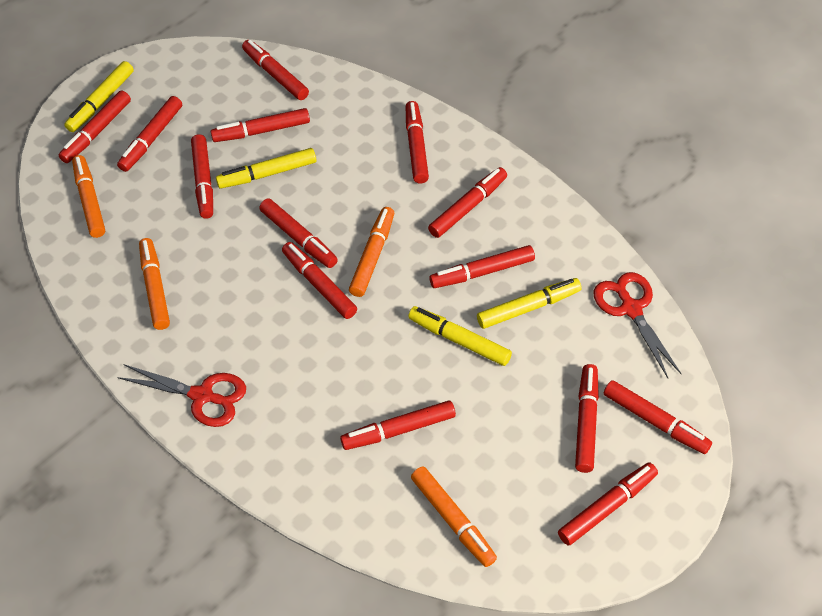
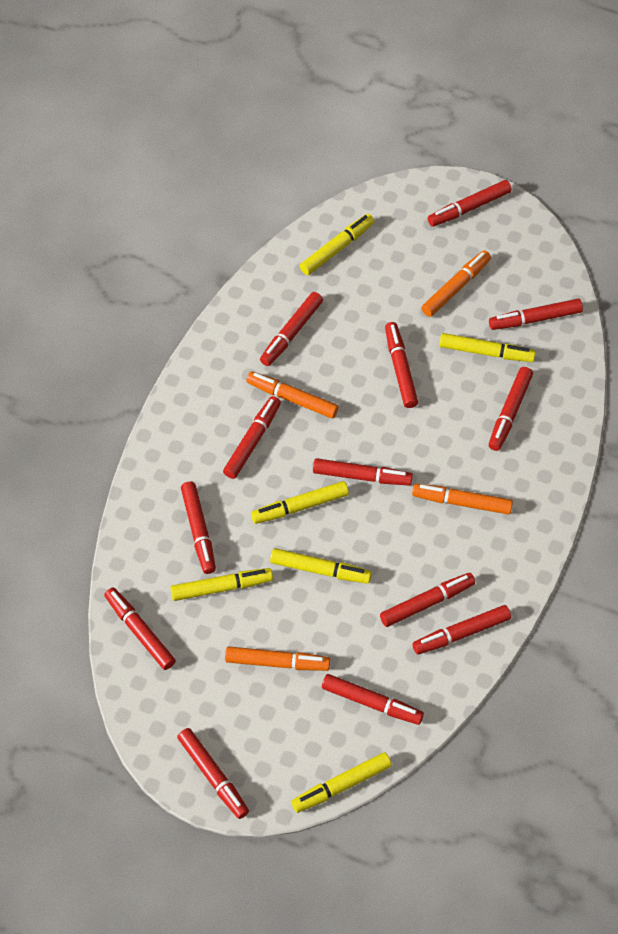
red marker: [59,91,131,163] [117,96,182,172] [191,134,213,219] [211,108,310,142] [242,40,309,100] [259,198,338,268] [282,242,357,319] [340,401,456,450] [406,101,429,183] [428,167,507,238] [429,245,535,288] [558,462,658,545] [575,364,599,473] [604,380,712,454] = 14 -> [104,587,176,670] [177,728,249,819] [181,482,216,574] [223,396,281,479] [260,292,323,366] [313,458,413,486] [322,674,424,725] [380,573,475,627] [385,322,418,408] [412,605,511,654] [428,180,512,227] [489,299,583,330] [489,367,533,451] = 13
red scissors: [117,364,246,427] [593,272,681,378] = 2 -> none = 0
yellow marker: [64,61,134,132] [216,148,316,189] [408,306,512,366] [477,278,582,329] = 4 -> [171,568,273,601] [251,481,349,524] [270,548,372,584] [291,752,392,813] [300,214,374,275] [439,333,536,362] = 6

